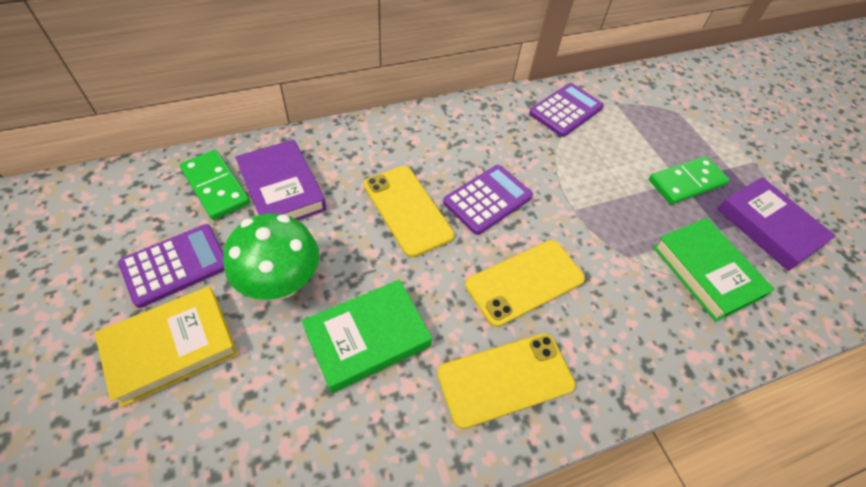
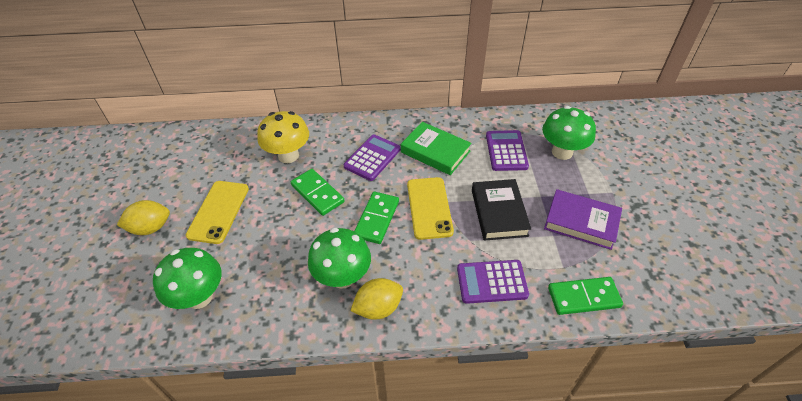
black book: none = 0 -> [472,179,531,241] = 1
green book: [302,280,432,393] [653,218,774,322] = 2 -> [401,122,472,175] = 1
green domino: [180,150,250,220] [649,156,729,204] = 2 -> [291,169,344,216] [354,192,399,244] [548,277,623,315] = 3
green mushroom: [223,213,319,300] = 1 -> [153,248,222,309] [308,228,371,289] [542,106,596,160] = 3
purple book: [235,139,327,220] [717,177,836,271] = 2 -> [544,189,622,250] = 1
yellow book: [95,286,238,408] = 1 -> none = 0
yellow lemon: none = 0 -> [117,200,170,235] [350,278,403,320] = 2
yellow mushroom: none = 0 -> [257,111,309,163] = 1
yellow phone: [364,166,454,257] [437,333,575,429] [465,240,585,327] = 3 -> [186,181,249,244] [407,177,454,240] = 2

